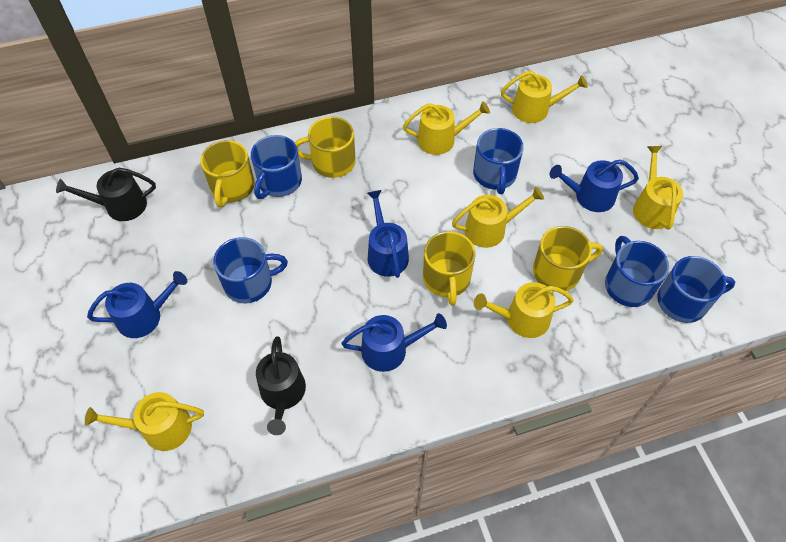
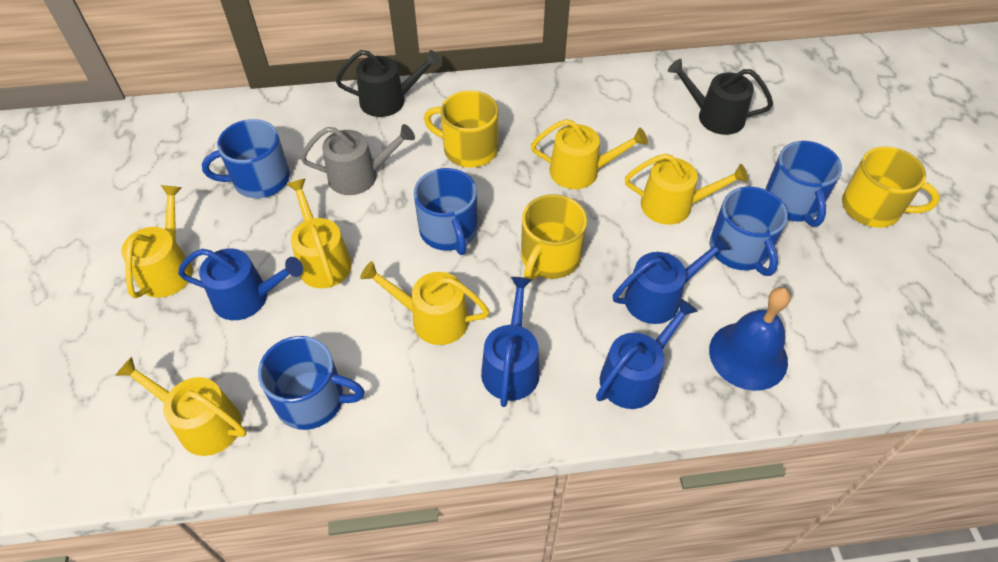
blue bell: none = 0 -> [709,287,791,391] = 1
grey watering can: none = 0 -> [301,124,415,195] = 1
yellow mug: [200,140,255,207] [295,117,356,178] [423,231,475,306] [533,226,603,291] = 4 -> [424,90,498,168] [521,194,587,281] [842,146,940,228] = 3

